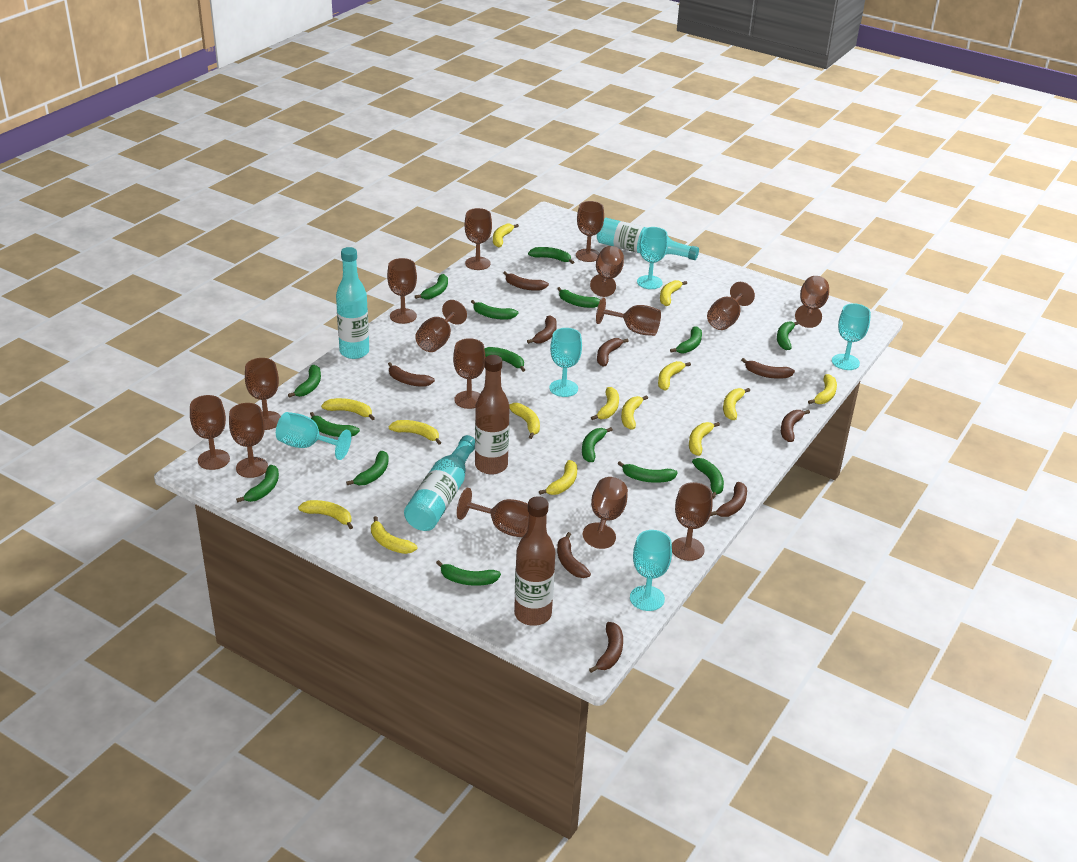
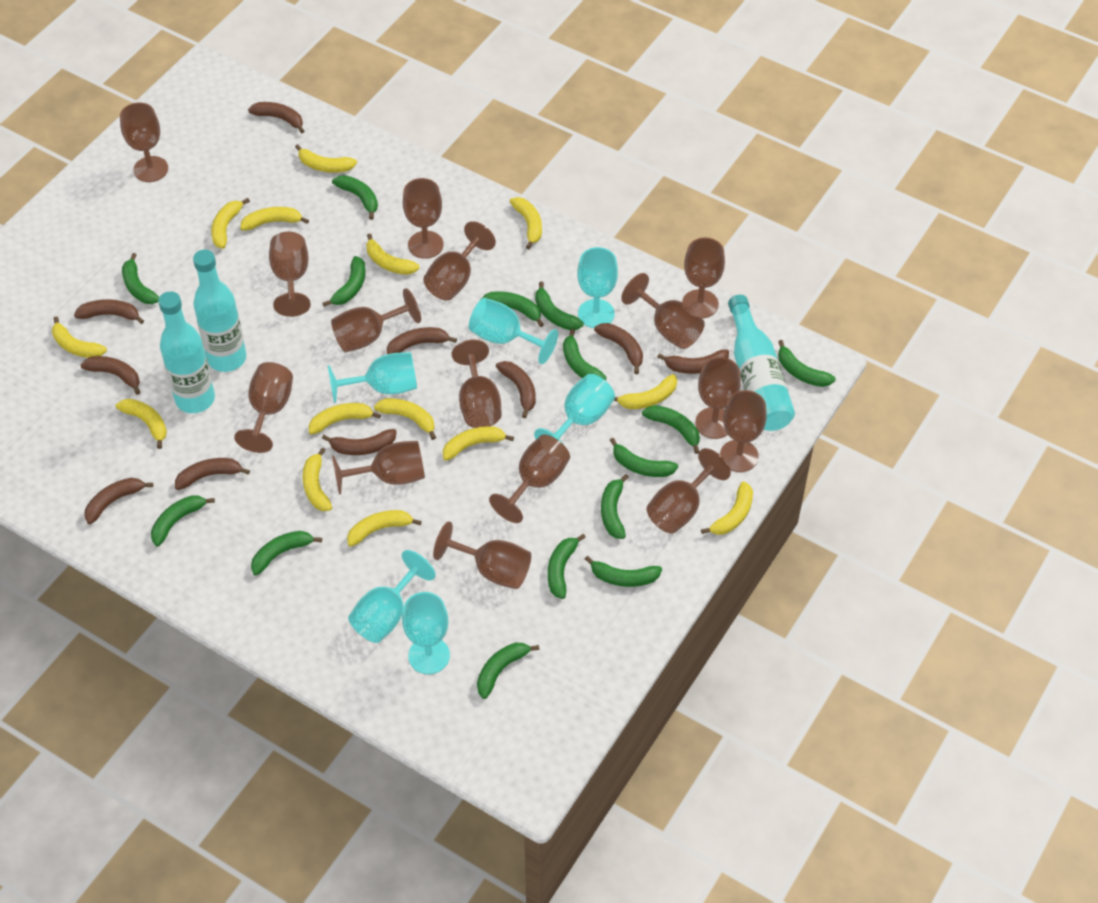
brown banana: [388,362,435,387] [503,271,549,291] [527,315,557,344] [557,532,591,578] [589,622,623,673] [597,338,628,366] [710,482,747,517] [741,358,795,379] [781,410,810,442] = 9 -> [74,299,144,324] [80,356,140,395] [84,478,153,524] [175,458,250,490] [248,102,304,134] [322,429,397,455] [387,327,457,354] [496,361,536,418] [594,323,643,374] [657,349,729,374] = 10
brown bottle: [475,355,510,475] [514,496,555,626] = 2 -> none = 0
turquoise goblet: [276,412,351,460] [549,328,582,397] [630,530,672,611] [637,227,668,289] [832,303,871,370] = 5 -> [328,352,417,403] [348,550,436,643] [402,592,450,674] [469,298,558,364] [534,374,615,445] [577,247,618,328] = 6

